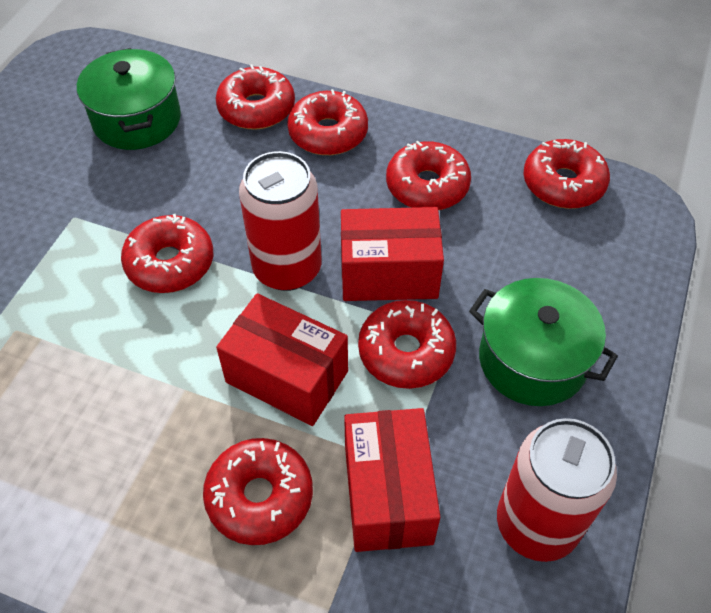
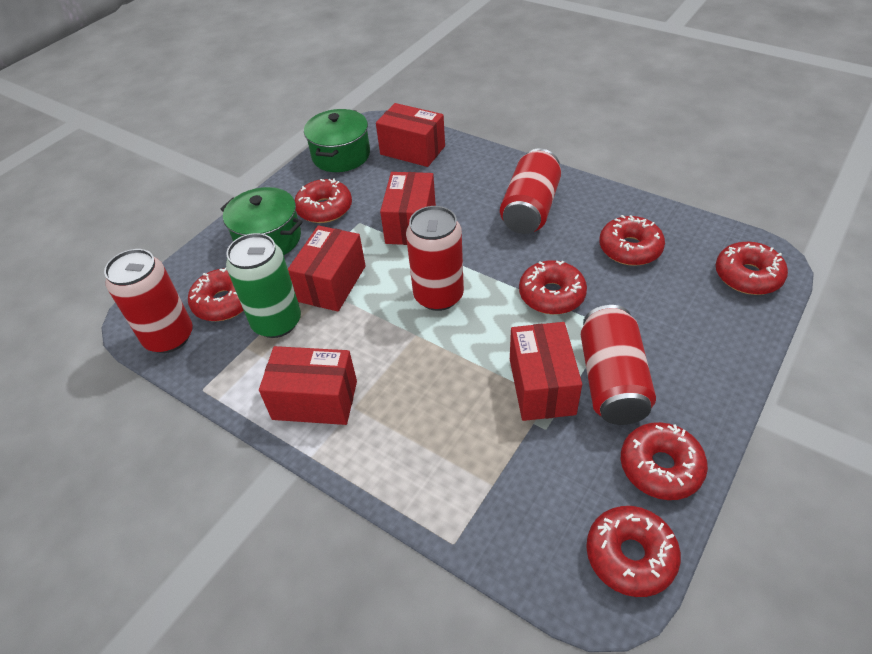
green can: none = 0 -> [226,233,301,338] = 1
red box: [216,293,348,426] [341,207,444,301] [344,408,440,552] = 3 -> [259,346,357,425] [288,225,366,312] [376,103,445,167] [380,172,436,245] [510,322,582,421] = 5
red can: [239,151,322,291] [497,418,617,562] = 2 -> [104,249,193,353] [406,206,464,311] [500,148,561,234] [580,305,656,425] = 4

